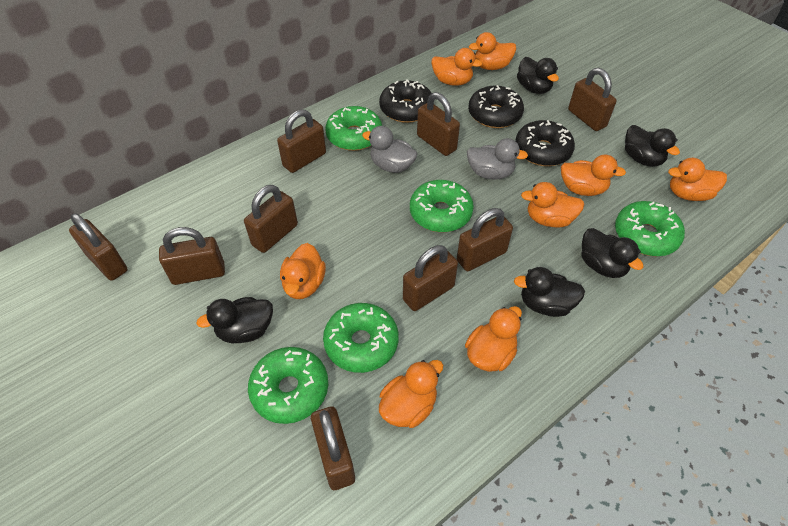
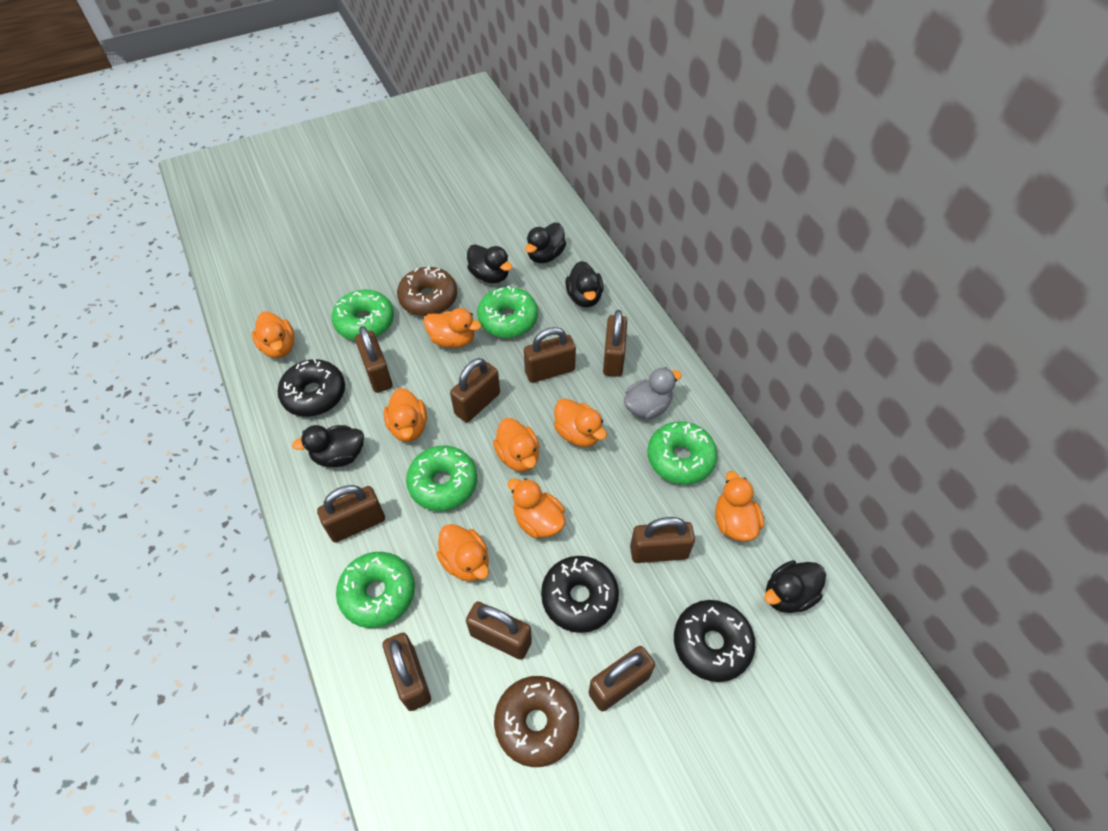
brown donut: none = 0 -> [397,266,457,316] [494,676,579,767] = 2
grey duck: [362,126,417,173] [467,138,528,180] = 2 -> [624,367,682,419] = 1

